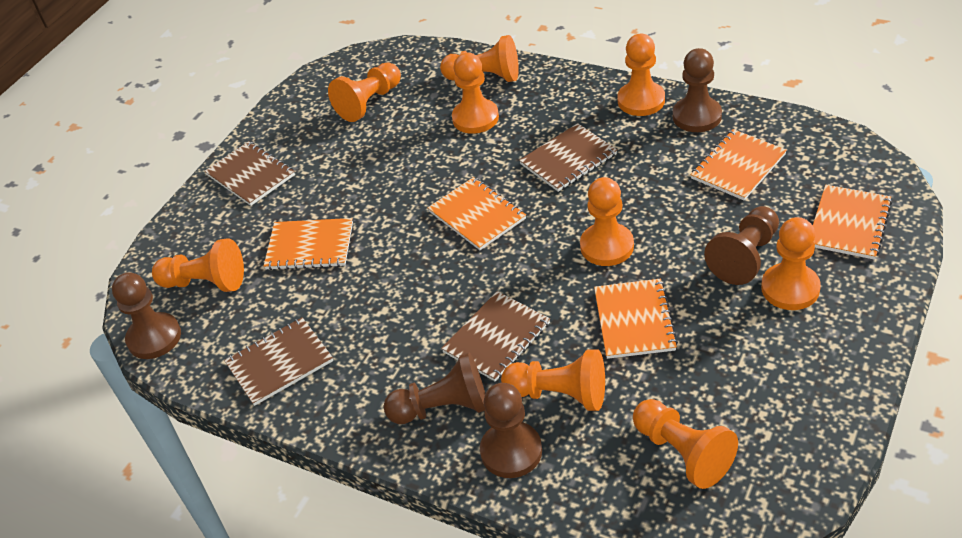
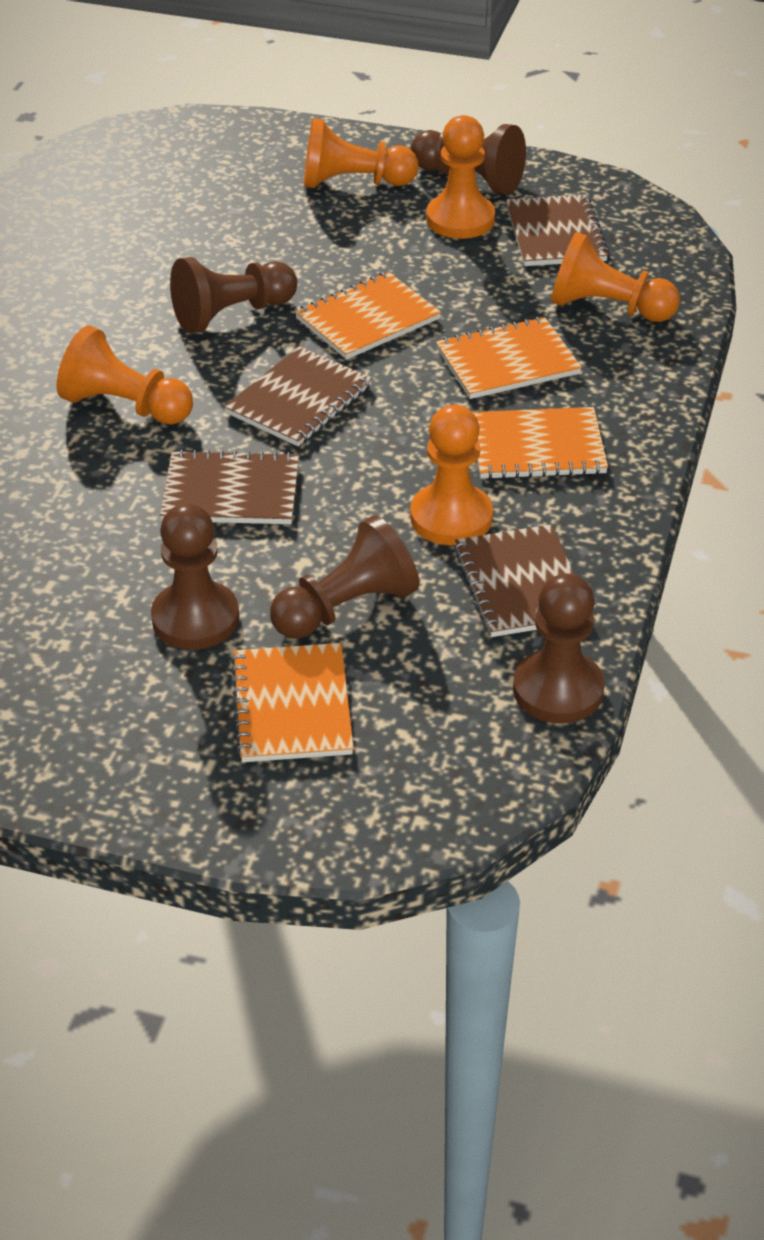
orange notebook: [264,218,353,270] [427,177,526,250] [594,279,678,359] [690,129,787,200] [813,185,892,260] = 5 -> [231,643,354,762] [295,272,441,360] [436,317,582,399] [472,407,608,479] = 4
orange pawn: [152,238,244,292] [328,62,401,122] [440,35,519,82] [452,53,499,134] [501,349,605,411] [580,177,634,266] [617,34,665,116] [633,399,738,489] [761,217,821,310] = 9 -> [57,325,193,425] [304,118,418,188] [410,405,493,545] [426,115,495,239] [551,232,680,322] = 5

